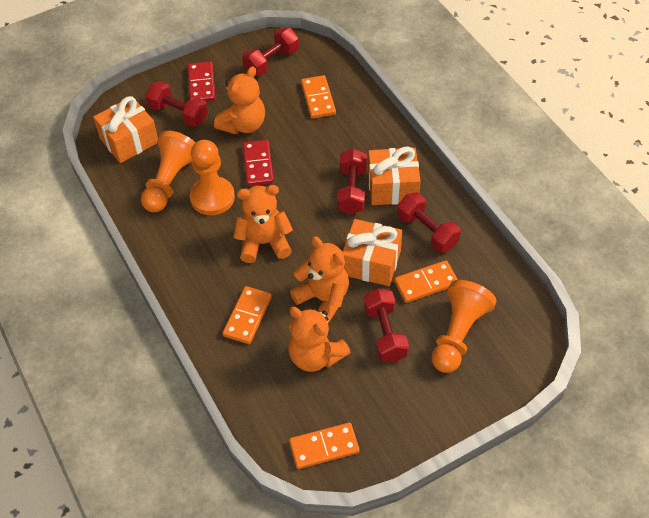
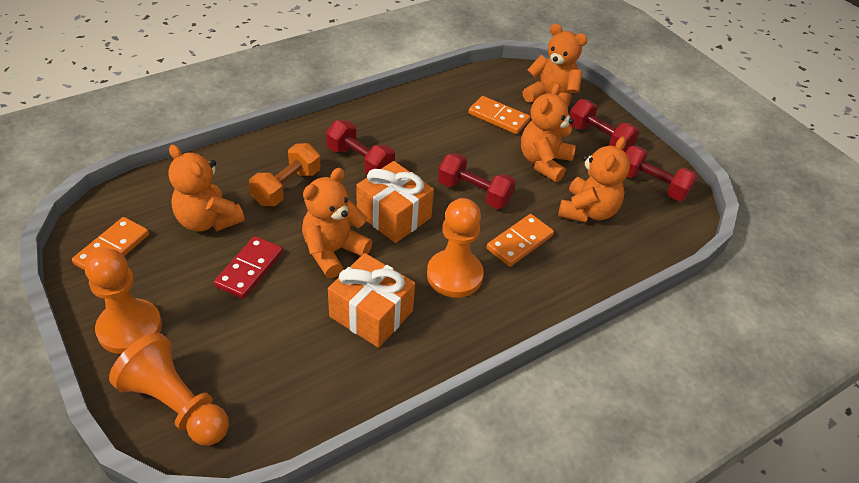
orange domino: [223,286,272,344] [289,423,360,469] [301,75,336,119] [394,260,458,303] = 4 -> [72,217,149,270] [469,96,530,134] [487,214,554,267] = 3
orange dumbbell: none = 0 -> [249,143,321,206] = 1
orange gift: [93,96,158,163] [342,219,402,286] [368,146,420,205] = 3 -> [328,253,415,348] [356,161,434,243] = 2
orange teddy bear: [214,66,265,134] [233,185,293,263] [288,307,351,372] [290,236,349,323] = 4 -> [168,144,245,232] [302,168,372,278] [521,83,576,182] [523,24,588,107] [558,136,630,223] = 5
red domino: [188,62,215,102] [242,140,274,186] = 2 -> [214,236,283,299] = 1
red dumbbell: [145,81,208,127] [242,27,299,76] [337,148,367,215] [364,288,409,362] [397,193,461,253] = 5 -> [326,120,395,174] [438,153,516,209] [569,99,640,153] [626,145,698,201] = 4

